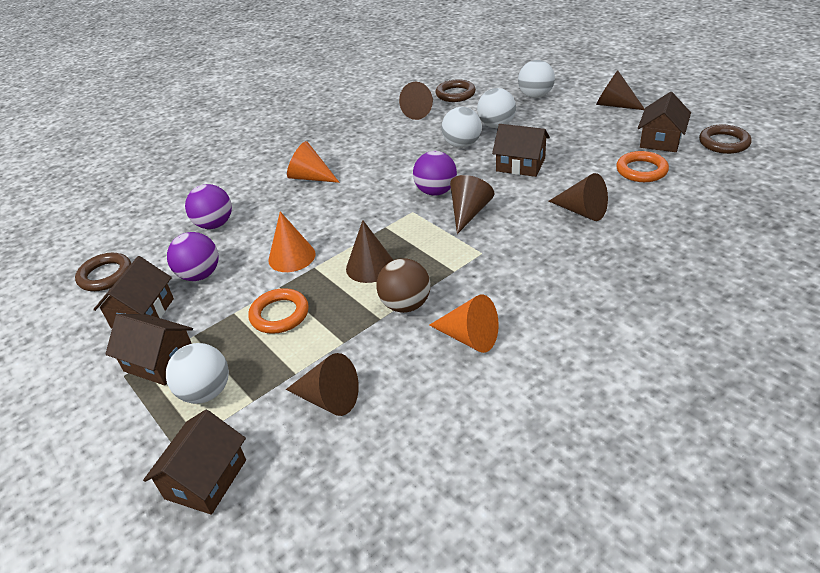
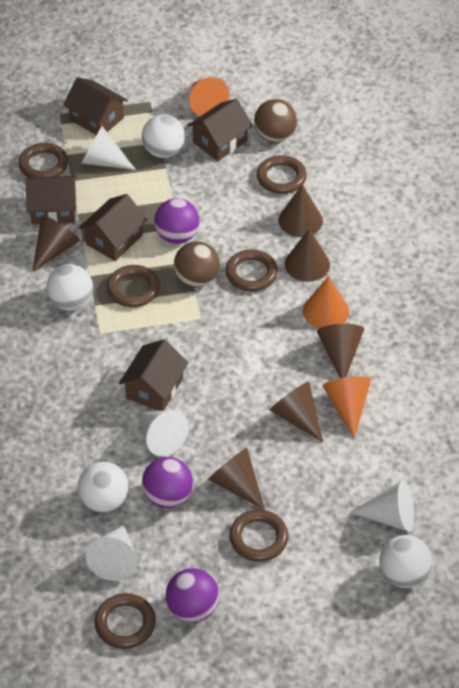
brown ball: [376,258,430,313] = 1 -> [174,241,220,288] [254,99,297,142] = 2
brown ring: [75,253,131,291] [436,79,476,102] [699,125,752,154] = 3 -> [18,143,68,177] [94,593,156,649] [107,265,160,307] [225,249,278,291] [229,510,288,562] [257,155,307,194] = 6
orange ring: [248,288,309,334] [616,151,669,182] = 2 -> none = 0
white cone: none = 0 -> [81,126,136,170] [86,525,137,581] [137,410,189,456] [349,480,414,532] = 4

